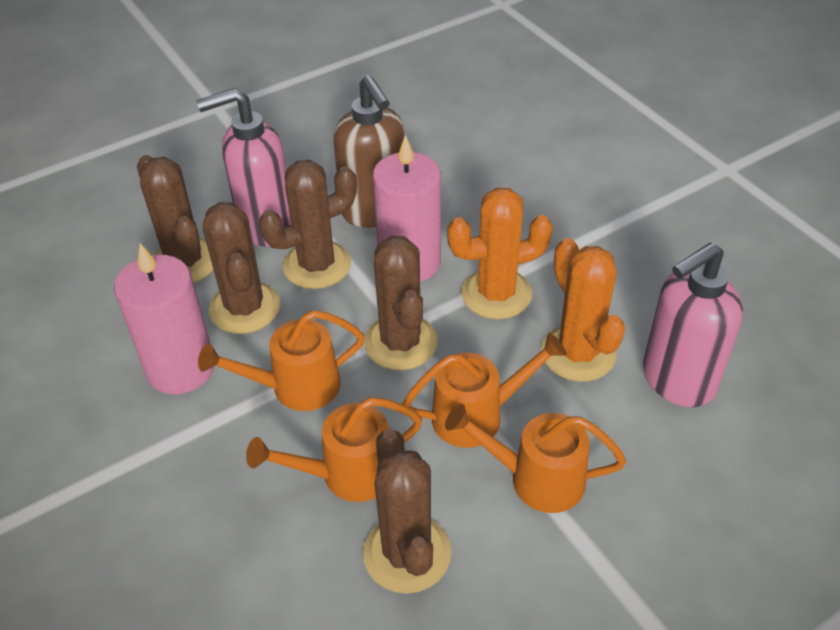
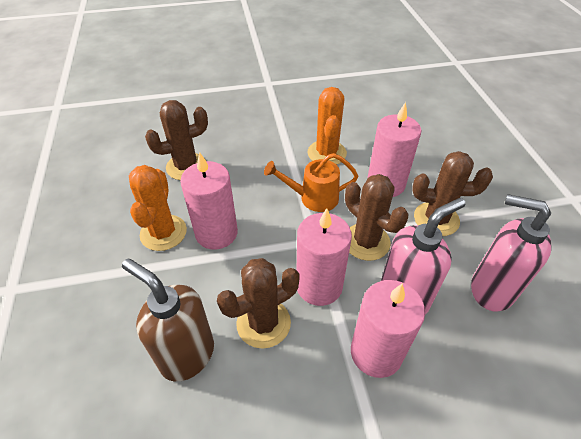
brown cactus: [137,155,214,283] [203,202,280,334] [259,160,357,289] [363,429,451,594] [364,236,438,370] = 5 -> [145,100,208,180] [217,258,300,349] [345,174,409,261] [412,151,493,236] = 4
orange watering can: [198,310,365,411] [246,397,422,502] [402,333,567,448] [445,404,626,513] = 4 -> [264,153,358,212] = 1
pink candle: [114,243,214,394] [373,135,441,282] = 2 -> [180,152,238,249] [297,208,352,306] [351,280,425,378] [367,102,421,197] = 4

